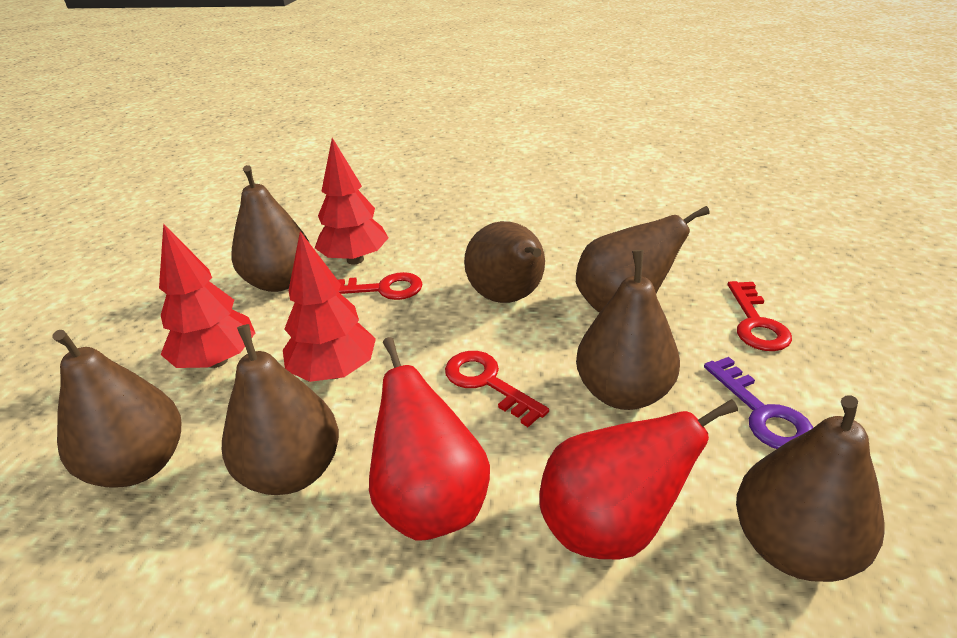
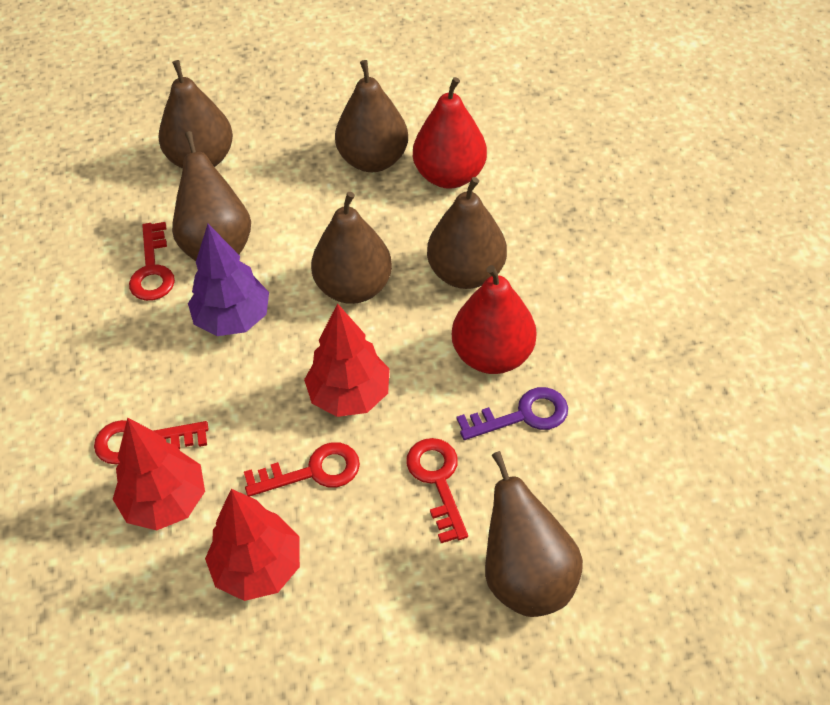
brown pear: [52,330,181,488] [222,324,339,495] [231,165,310,292] [464,221,545,303] [576,206,710,313] [576,250,680,410] [736,395,885,582] = 7 -> [158,60,233,169] [172,131,251,261] [311,192,392,304] [335,60,408,172] [427,177,507,289] [485,451,583,617] = 6
purple tree: none = 0 -> [188,224,269,336] = 1
red key: [338,272,422,300] [445,351,549,427] [728,281,792,351] = 3 -> [94,420,208,465] [129,222,175,301] [244,442,360,497] [406,438,468,543] = 4

